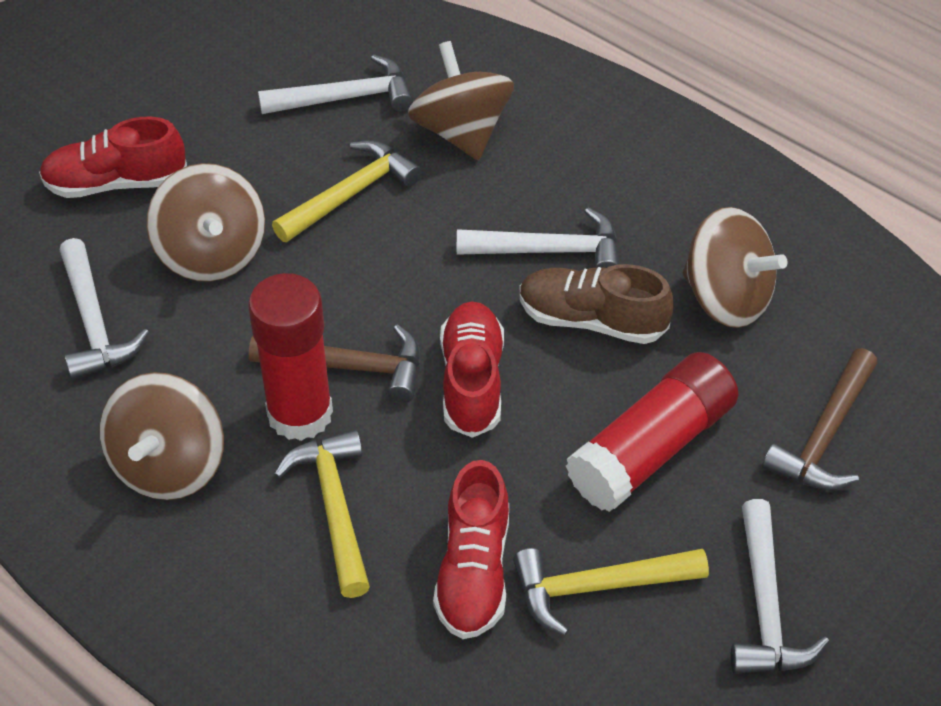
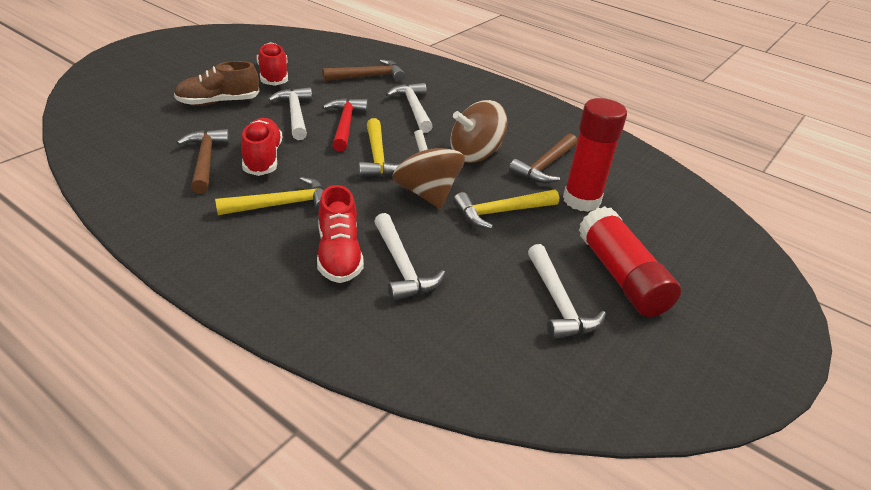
brown hammer: [249,324,420,402] [762,348,877,490] = 2 -> [176,129,230,194] [322,60,405,82] [509,133,577,183] = 3
brown spinning top: [100,372,224,500] [147,163,265,282] [408,41,514,160] [682,207,787,328] = 4 -> [392,130,465,209] [450,100,508,163] = 2
red hammer: none = 0 -> [322,98,368,152] = 1

